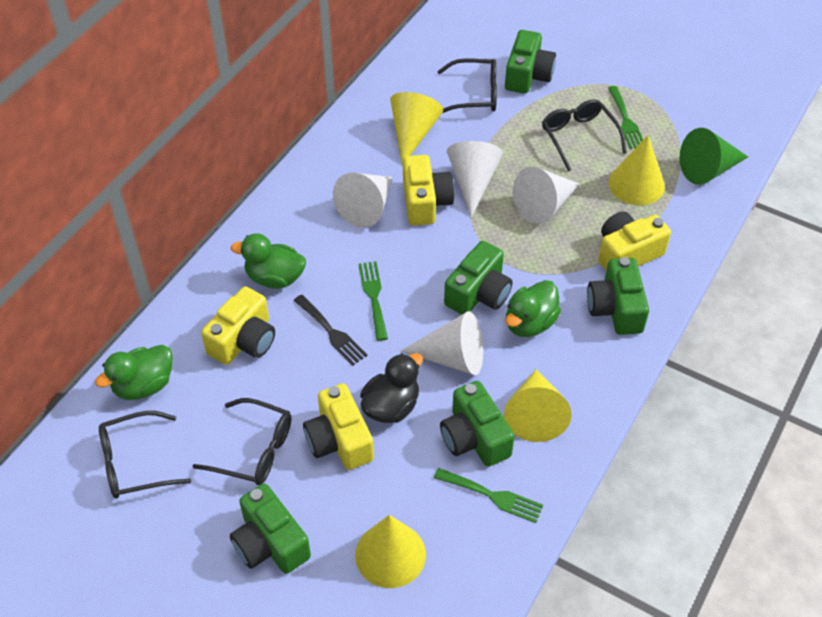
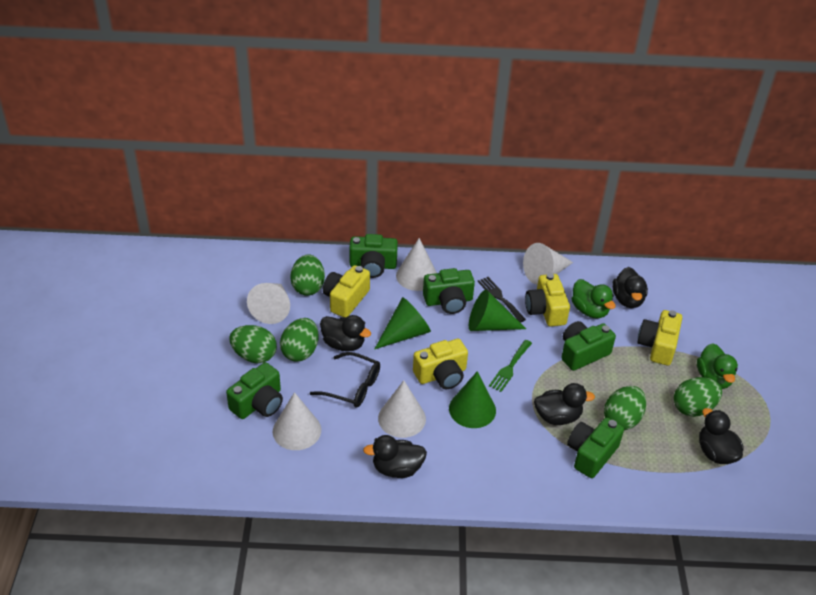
black duck: [360,353,423,423] = 1 -> [320,315,371,352] [363,435,427,478] [534,383,595,425] [612,267,648,308] [699,408,744,464] = 5
black glasses: [99,411,191,498] [193,398,292,485] [437,58,497,113] [542,99,627,172] = 4 -> [310,352,380,408] = 1
green cone: [680,128,748,185] = 1 -> [375,297,431,349] [449,371,496,428] [469,290,526,331] = 3
green duck: [95,345,173,400] [231,233,306,289] [505,280,561,337] = 3 -> [572,279,616,318] [697,343,738,389] = 2
green egg: none = 0 -> [229,325,277,363] [280,318,319,362] [290,254,325,296] [604,386,646,430] [674,377,722,417] = 5
green fork: [359,261,388,341] [434,468,543,523] [608,86,643,149] = 3 -> [489,340,532,392] = 1
white cone: [333,173,392,228] [401,311,483,375] [447,141,503,217] [513,166,579,224] = 4 -> [247,283,290,324] [273,392,321,450] [378,380,426,438] [396,238,437,291] [523,243,573,285] = 5
yellow cone: [355,515,426,588] [390,92,443,166] [504,369,572,442] [609,135,665,205] = 4 -> none = 0

